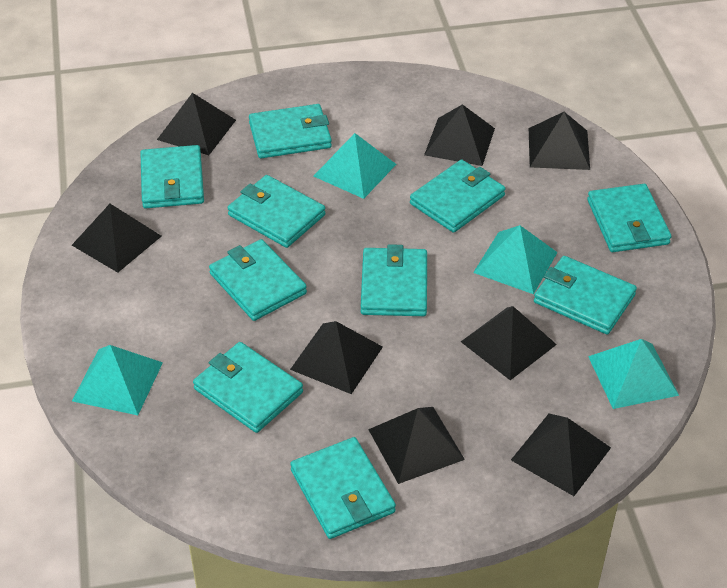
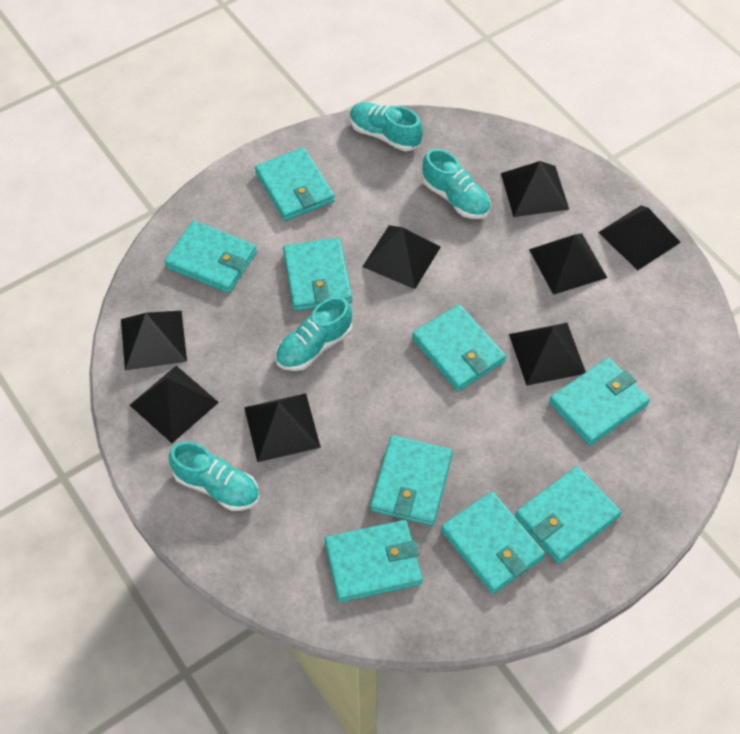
turquoise pyramid: [72,345,163,415] [314,133,396,199] [473,225,558,294] [588,339,679,409] = 4 -> none = 0
turquoise shoe: none = 0 -> [169,441,259,511] [275,297,352,371] [350,102,423,151] [422,149,490,219] = 4
turquoise wallet: [140,145,204,208] [193,342,303,433] [209,239,307,321] [227,175,326,248] [249,104,332,158] [290,437,396,539] [361,244,427,316] [410,159,506,233] [534,256,637,334] [587,184,671,252] = 10 -> [164,220,257,293] [255,147,335,221] [283,238,352,311] [324,520,423,602] [370,435,453,526] [412,304,506,391] [441,491,545,594] [515,466,621,564] [549,358,650,446] = 9

